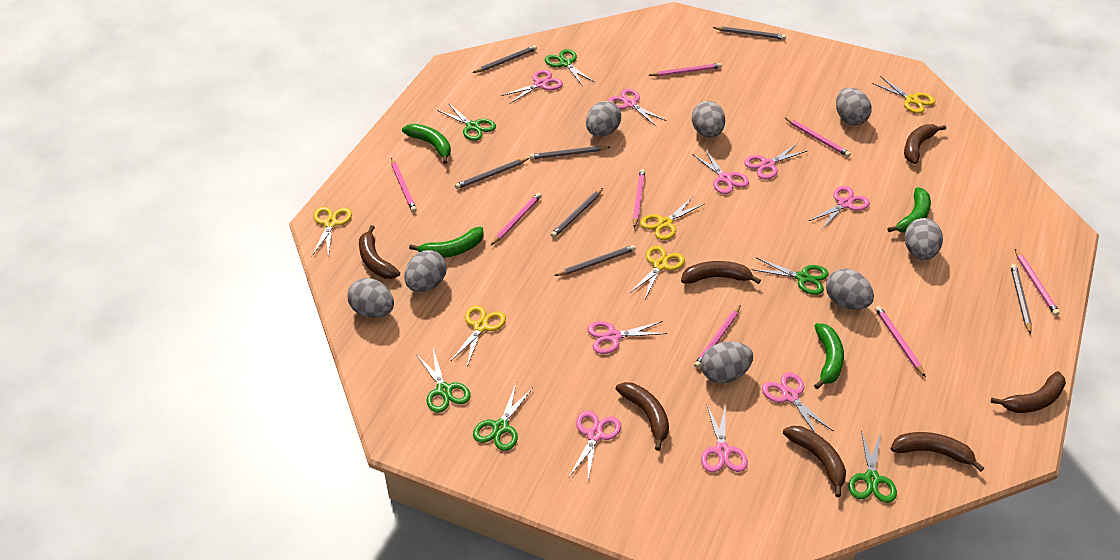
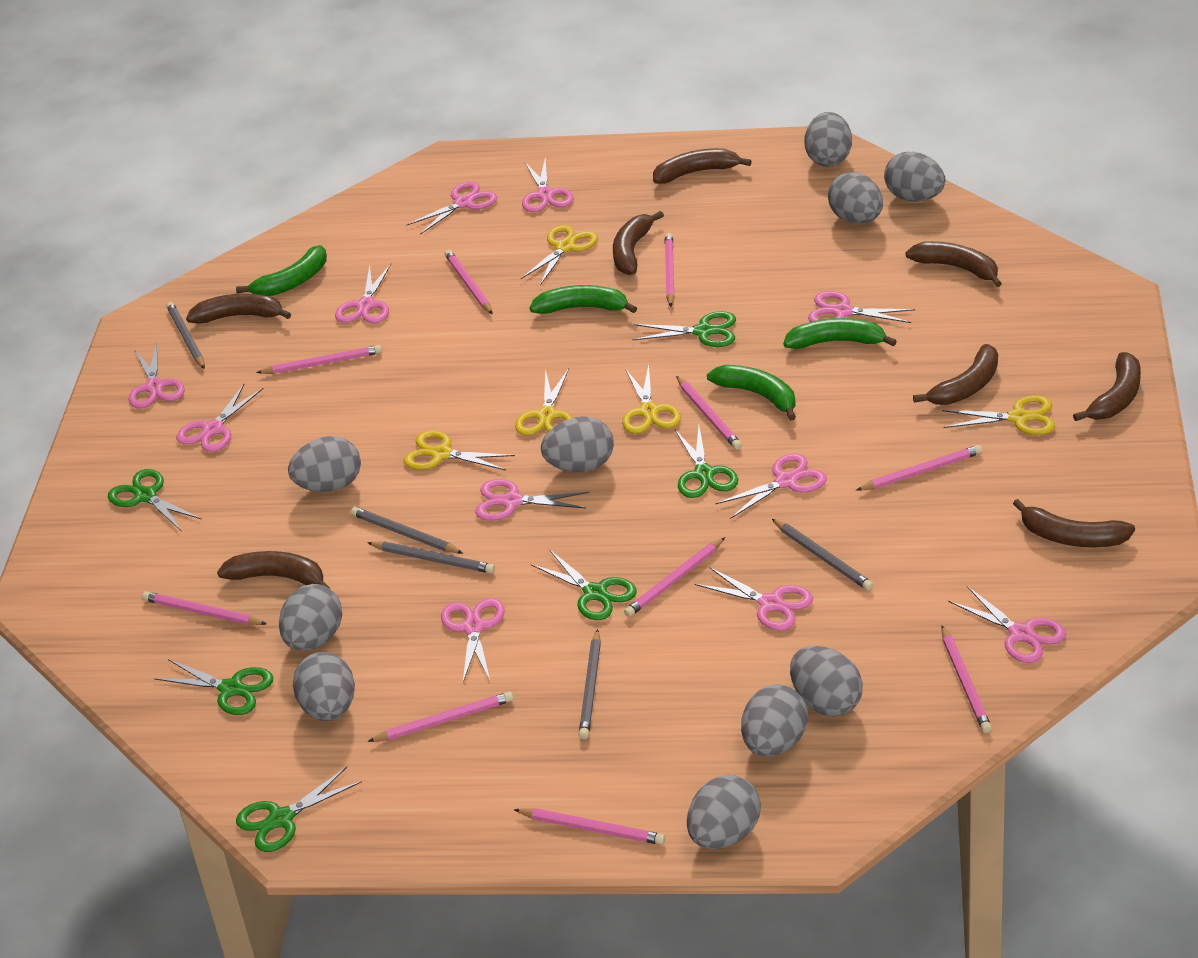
brown banana: [359,225,400,279] [616,382,669,451] [681,261,761,284] [783,426,846,497] [890,432,984,472] [904,124,946,164] [991,371,1066,413] = 7 -> [186,293,291,324] [217,551,330,589] [613,211,664,275] [653,148,752,184] [906,241,1002,287] [913,344,998,405] [1013,499,1135,548] [1073,352,1141,421] = 8
grey egg: [348,278,394,318] [404,250,447,292] [586,101,621,137] [692,101,725,138] [701,341,753,384] [826,269,874,310] [836,87,872,125] [904,218,943,260] = 8 -> [279,584,342,651] [288,436,361,492] [293,652,355,721] [541,416,614,472] [687,775,761,849] [741,684,808,757] [790,646,863,717] [804,112,852,167] [828,172,883,224] [884,152,945,201] = 10
grey pencil: [455,158,529,189] [473,45,537,73] [530,146,610,160] [551,188,603,238] [554,245,636,276] [713,26,786,40] [1011,264,1032,334] = 7 -> [166,302,205,369] [351,507,463,553] [367,542,495,574] [579,629,601,739] [772,519,873,591] = 5
pink pencil: [391,158,417,213] [491,193,542,245] [633,169,645,228] [649,63,722,76] [694,305,741,369] [785,118,851,157] [875,306,926,377] [1015,249,1060,316] = 8 -> [142,591,267,625] [256,345,382,374] [368,691,513,742] [445,250,493,314] [514,808,666,845] [624,537,725,617] [665,233,675,307] [676,376,742,450] [857,445,982,491] [941,626,992,733] = 10
pink scissors: [501,70,563,103] [569,410,621,480] [587,321,668,354] [608,89,667,126] [692,149,749,194] [701,404,748,472] [744,143,807,179] [762,372,834,434] [809,186,870,230] = 9 -> [128,343,185,409] [176,384,264,452] [335,264,391,323] [406,181,497,235] [441,598,505,682] [475,479,589,521] [522,158,574,212] [695,567,813,631] [716,454,827,519] [808,291,915,323] [949,586,1066,663] = 11

